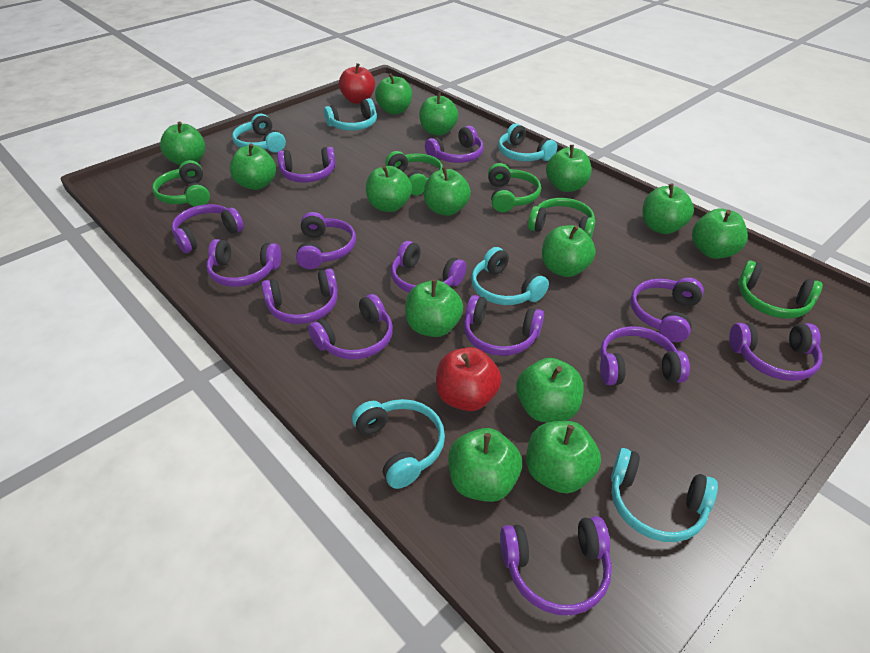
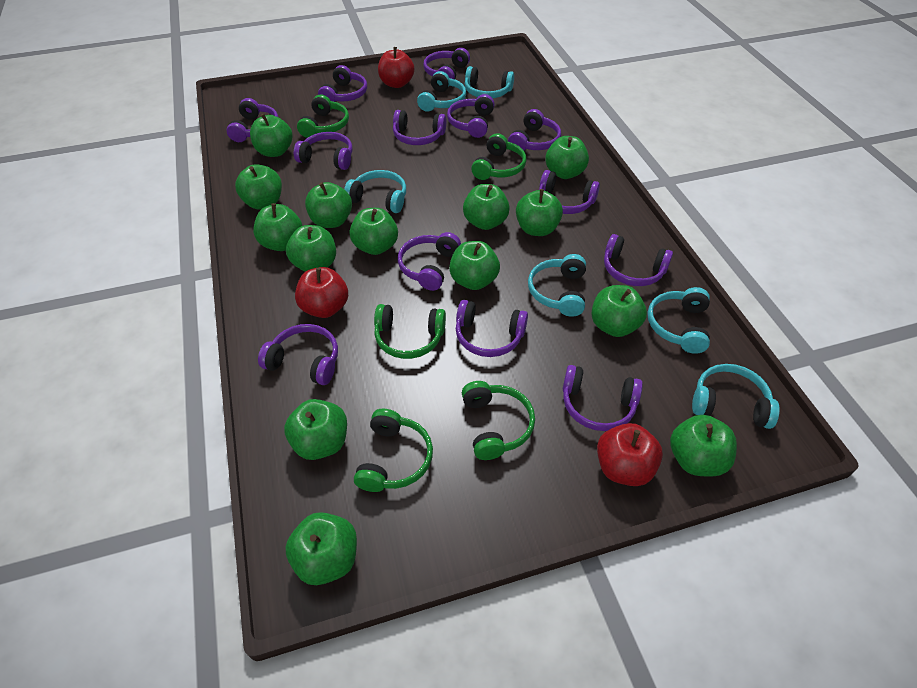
red apple: [339,63,375,104] [436,347,501,411] = 2 -> [295,267,348,318] [378,47,414,88] [597,423,663,486] = 3

